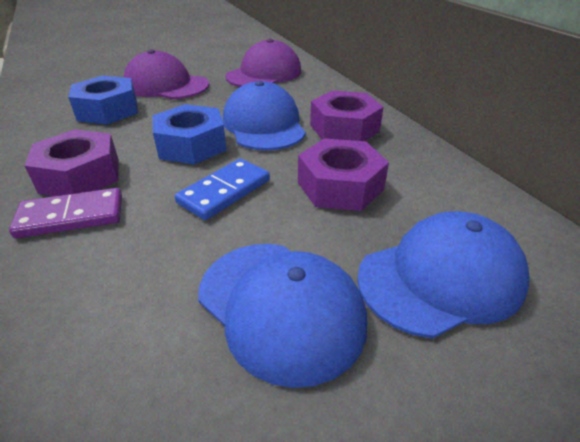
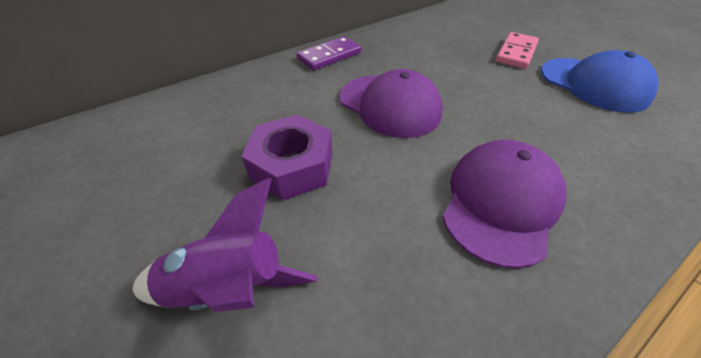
blue cap: [198,244,367,388] [223,81,306,151] [357,211,530,338] = 3 -> [541,50,659,113] = 1
blue domino: [175,158,270,220] = 1 -> none = 0
blue nut: [68,76,138,124] [153,104,226,165] = 2 -> none = 0
pink domino: none = 0 -> [496,32,539,69] = 1
purple nut: [25,129,119,196] [298,138,389,211] [310,90,384,141] = 3 -> [242,114,332,200] = 1
purple rocket: none = 0 -> [133,178,317,312] = 1

